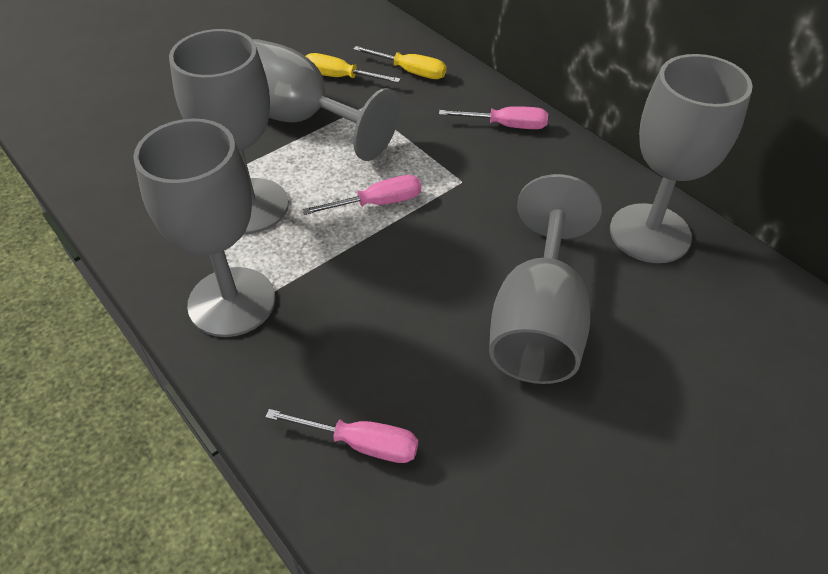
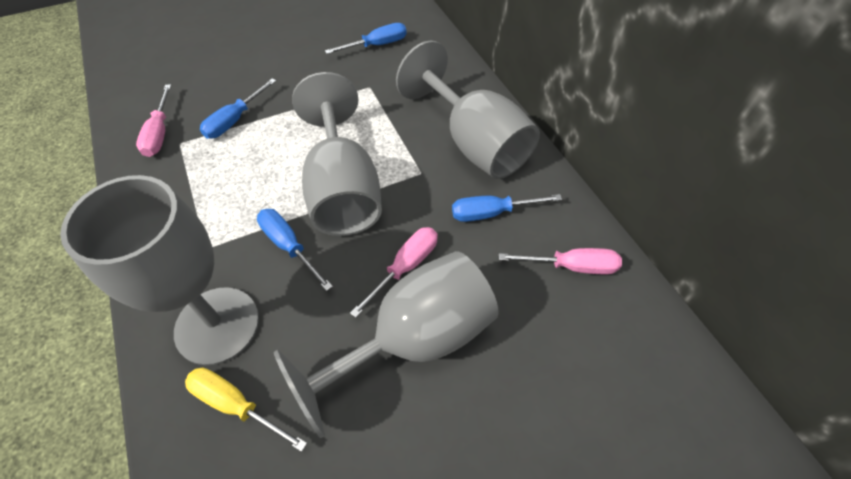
blue screwdriver: none = 0 -> [200,79,276,139] [257,209,333,291] [325,23,407,54] [452,194,562,222] = 4
grey goblet: [133,119,275,337] [169,29,289,234] [253,39,400,161] [489,174,602,384] [610,54,753,263] = 5 -> [60,175,259,365] [274,251,499,438] [292,72,382,236] [396,41,540,179] = 4
yellow screwdriver: [306,53,401,83] [353,46,446,79] = 2 -> [185,368,307,452] = 1

